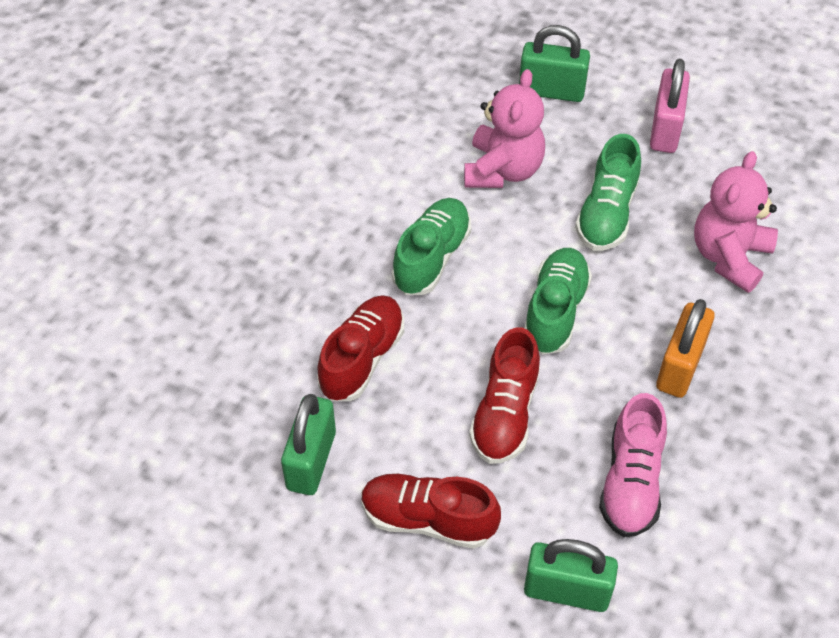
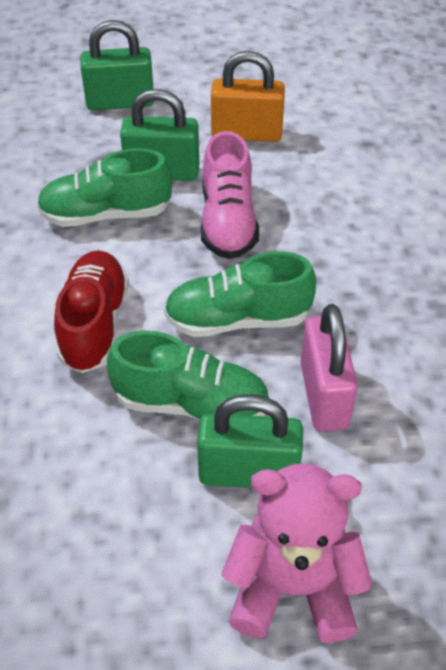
pink teddy bear: [464,69,545,188] [694,151,778,293] = 2 -> [221,463,373,643] = 1
red shoe: [317,295,404,401] [361,473,501,549] [469,328,540,464] = 3 -> [54,250,129,373] = 1

